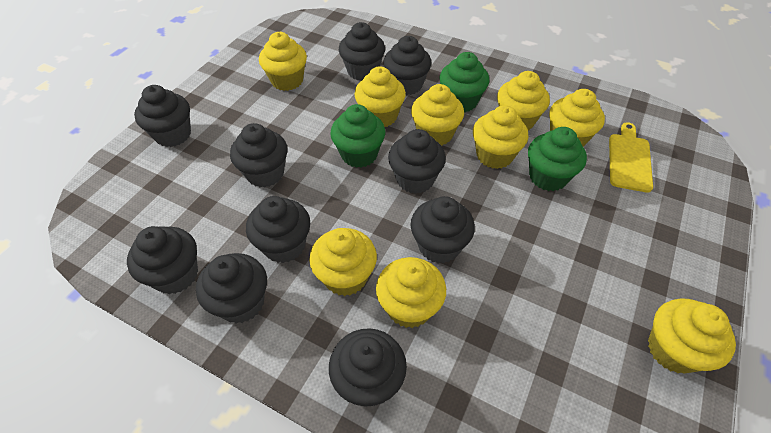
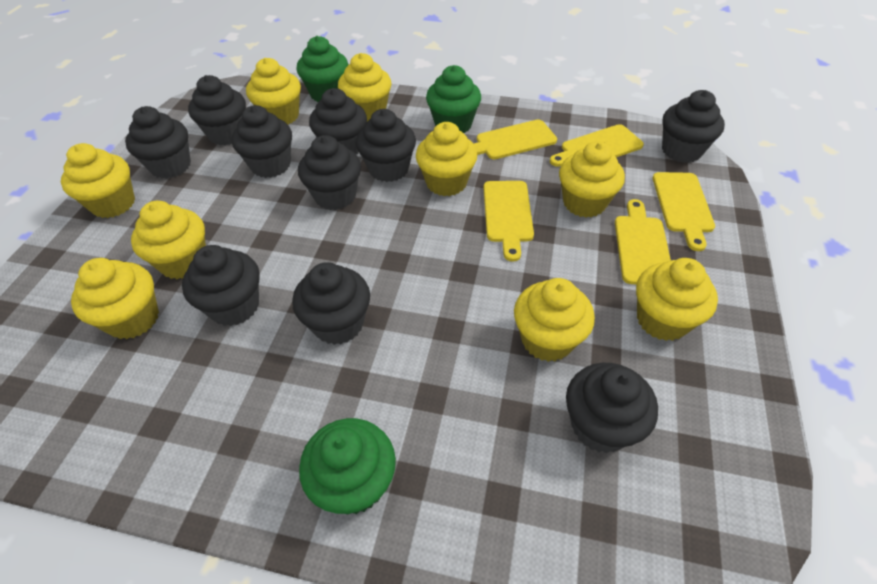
yellow cutting board: [609,122,653,193] = 1 -> [474,120,557,159] [484,181,534,262] [550,124,644,167] [615,199,671,284] [653,172,715,251] = 5

